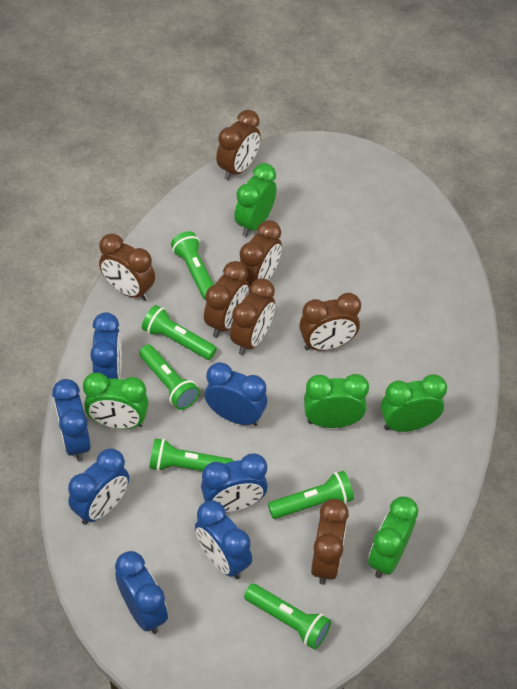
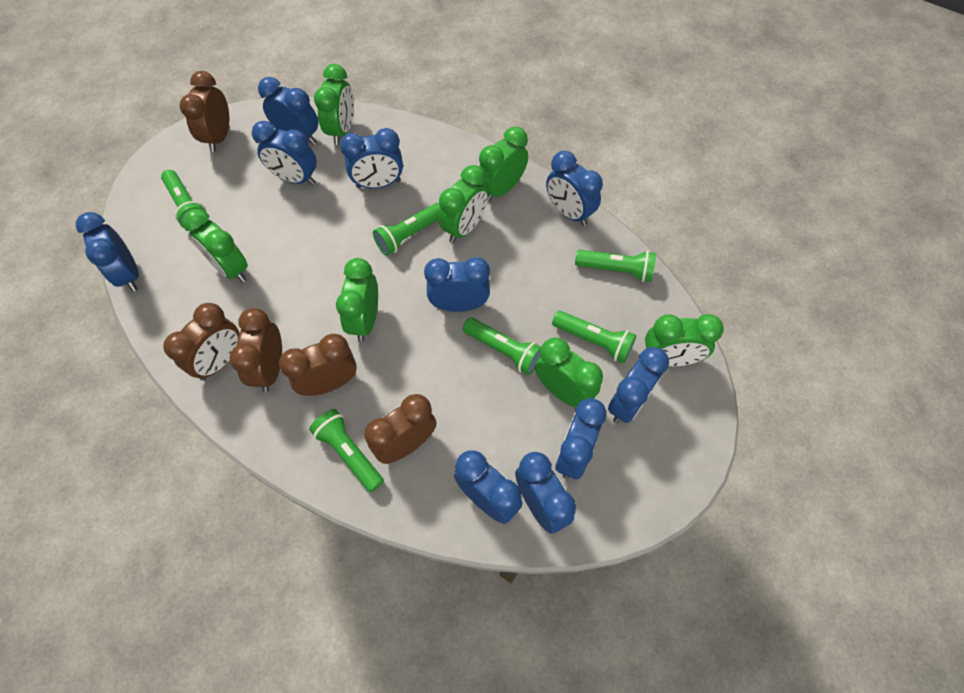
blue clock: [52,379,91,462] [68,448,129,525] [90,312,122,379] [115,551,168,634] [195,500,252,579] [201,453,268,512] [205,362,267,426] = 7 -> [76,212,139,291] [252,121,317,185] [258,77,318,145] [340,128,403,189] [424,257,490,312] [454,450,523,524] [515,452,576,534] [546,151,603,226] [555,398,607,479] [608,347,669,423] = 10
brown clock: [99,234,155,301] [204,261,249,337] [216,110,261,180] [230,278,275,355] [240,220,282,292] [299,293,361,351] [311,499,349,585] = 7 -> [163,303,239,380] [180,71,229,152] [229,308,282,392] [279,334,357,396] [365,394,436,464] = 5
green clock: [83,373,148,429] [234,163,277,237] [304,374,369,428] [368,496,418,578] [381,374,447,432] = 5 -> [183,209,248,283] [314,64,354,145] [336,258,378,342] [439,165,488,243] [479,127,528,202] [535,337,603,408] [645,314,724,366] = 7

